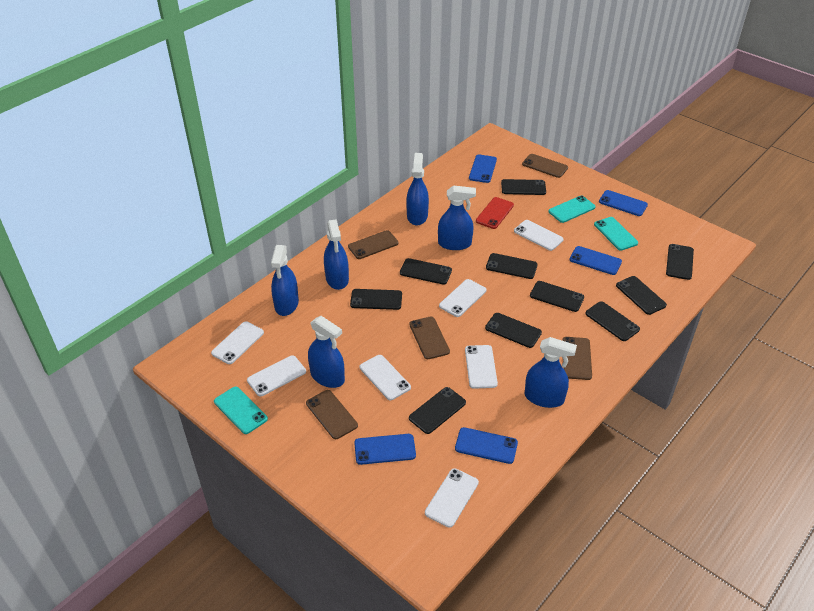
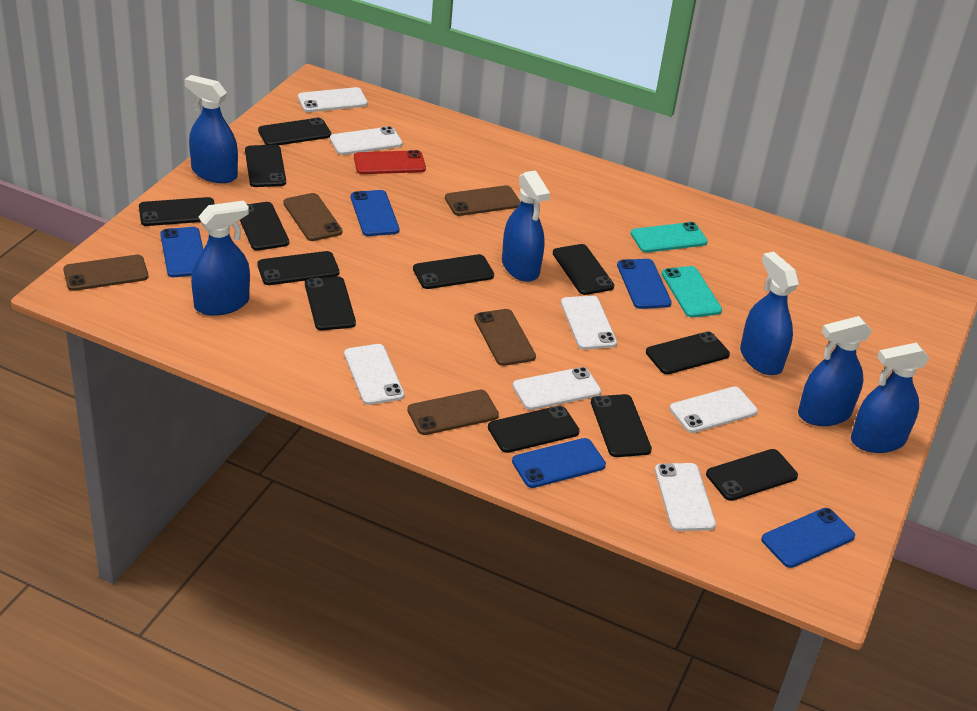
black phone: [350,289,402,310] [400,258,452,285] [409,387,466,434] [485,313,542,348] [486,253,538,279] [501,179,546,195] [530,281,584,312] [585,301,640,341] [616,276,667,315] [666,244,694,280] = 10 -> [139,197,215,226] [240,202,289,251] [245,145,286,187] [257,251,339,285] [258,117,331,145] [305,276,356,330] [413,254,494,289] [488,406,580,453] [553,244,614,295] [591,394,652,457] [646,331,730,374] [706,449,798,501] = 12
turquoise phone: [214,387,268,434] [548,196,596,223] [594,217,638,251] = 3 -> [631,222,708,253] [662,266,722,318] = 2

